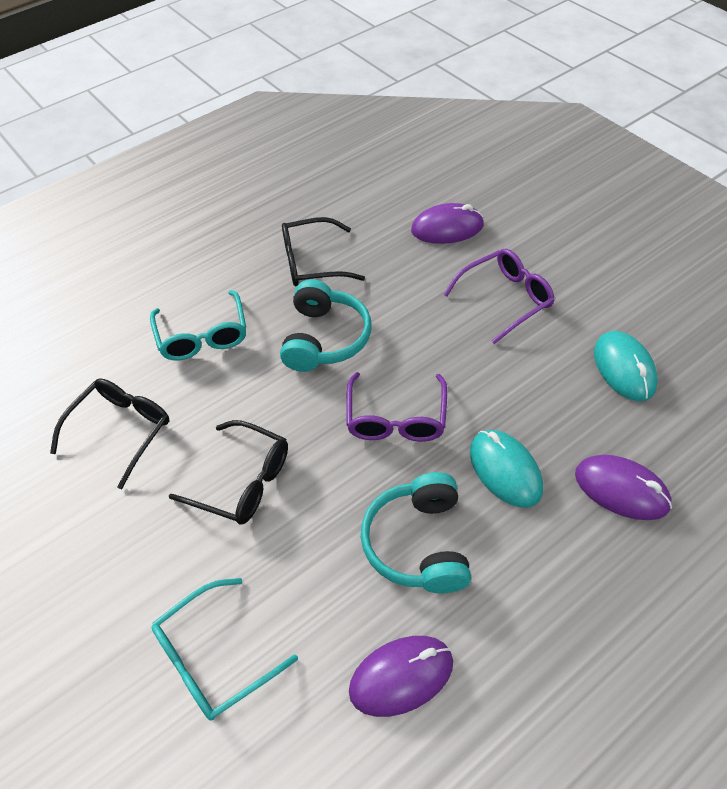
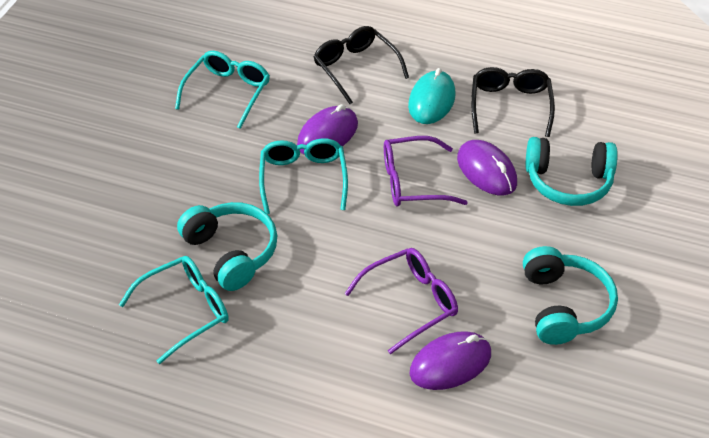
black glasses: [50,378,170,489] [169,420,288,524] [282,217,365,286] = 3 -> [314,26,409,104] [471,67,555,137] = 2
turquoise glasses: [150,290,246,360] [152,578,298,721] = 2 -> [119,256,229,364] [175,51,270,129] [259,138,348,214] = 3
turquoise headphones: [280,279,372,372] [361,472,471,593] = 2 -> [177,202,278,291] [523,246,618,345] [526,137,618,206] = 3
turquoise mouse: [470,430,543,508] [594,331,658,401] = 2 -> [408,68,455,124] = 1

